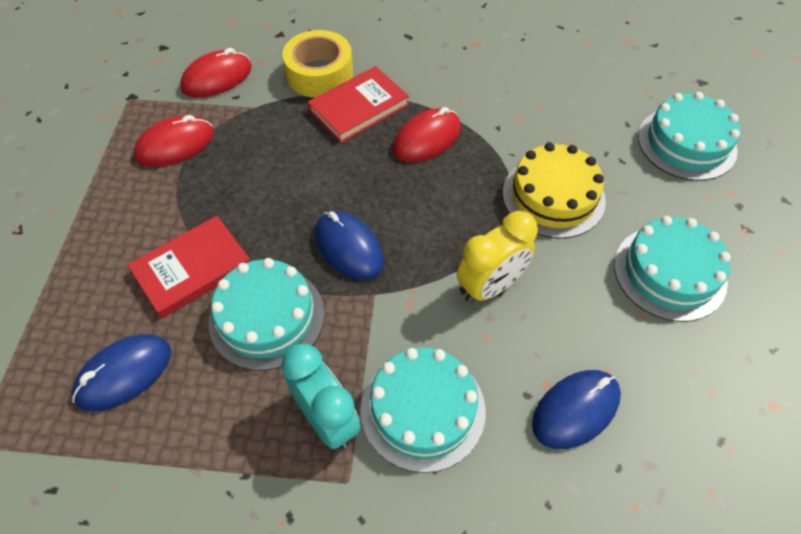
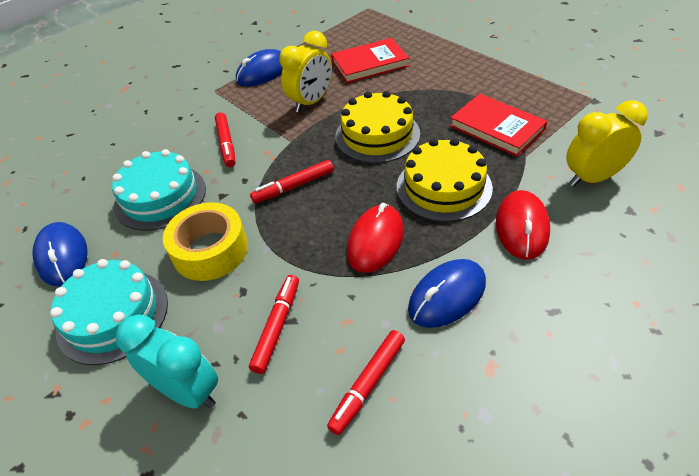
red marker: none = 0 -> [215,112,235,167] [249,275,299,374] [250,160,334,203] [327,330,405,435] = 4
red mouse: [134,115,214,167] [180,48,252,98] [393,107,461,163] = 3 -> [347,203,404,273] [496,190,550,260] = 2
turquoise cake: [209,258,324,371] [361,347,486,473] [614,216,731,322] [638,92,740,181] = 4 -> [50,259,168,365] [112,149,206,231] = 2
yellow cake: [503,142,606,239] = 1 -> [335,91,420,163] [397,138,493,222] = 2
yellow clock: [457,211,538,303] = 1 -> [279,31,332,113] [566,100,648,187] = 2

